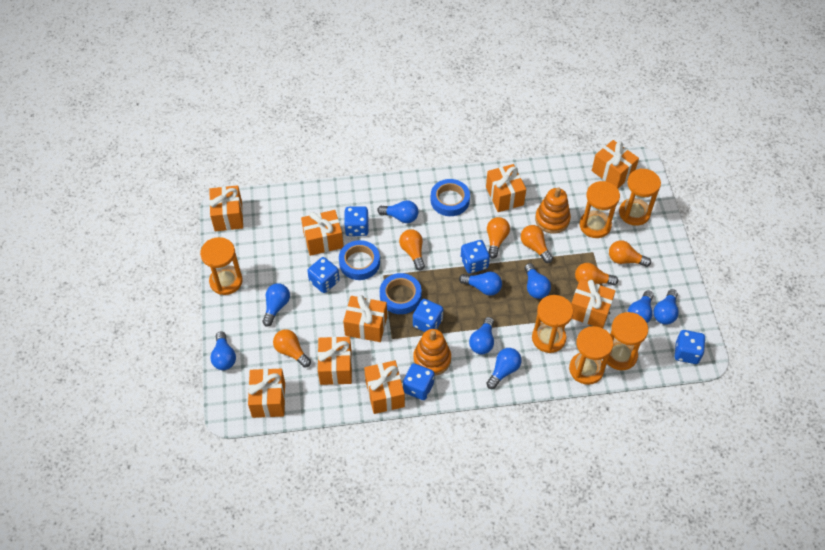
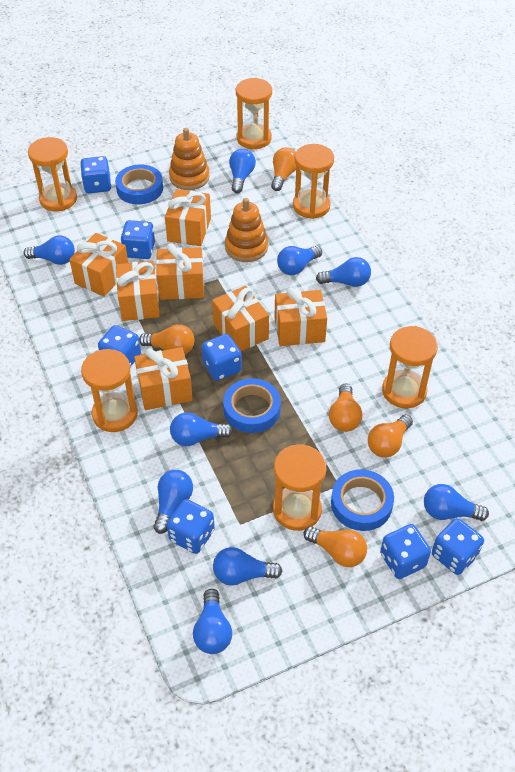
blue dice: [307,257,340,293] [344,206,369,236] [403,363,435,400] [413,299,443,332] [461,240,490,274] [675,330,705,364] = 6 -> [80,156,111,193] [98,325,141,367] [121,220,155,259] [167,499,215,554] [201,334,242,381] [380,524,431,579] [432,518,484,575] = 7
orange gift: [209,185,243,231] [248,368,285,418] [301,210,344,256] [318,337,352,385] [343,295,387,342] [364,361,405,414] [486,164,526,212] [571,279,616,328] [592,140,639,189] = 9 -> [69,233,128,297] [116,261,160,321] [134,347,193,410] [156,243,204,300] [165,189,211,246] [212,286,269,351] [275,287,327,346] = 7
orange light bulb: [273,329,311,368] [399,229,425,270] [487,217,510,258] [521,225,553,263] [575,263,618,285] [609,240,651,267] = 6 -> [139,324,194,354] [271,147,296,191] [304,526,367,567] [329,384,362,432] [368,415,413,458] = 5

